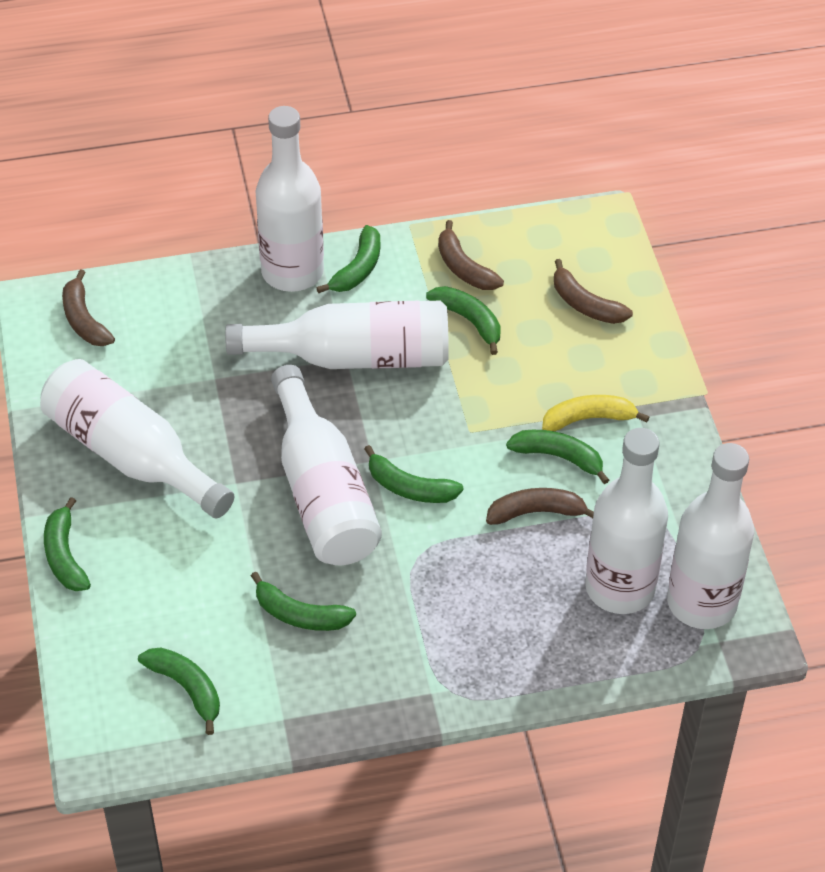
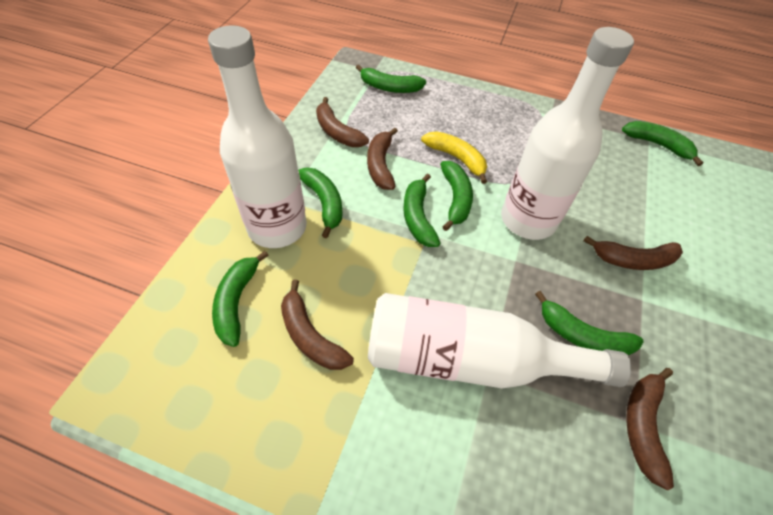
brown banana: [62,269,115,346] [438,220,504,290] [486,488,594,525] [554,259,633,324] = 4 -> [281,280,354,370] [316,97,369,147] [367,128,398,190] [583,236,683,270] [626,368,674,490] = 5
white bottle: [40,359,234,518] [225,300,449,369] [256,106,324,292] [271,365,382,565] [585,428,668,614] [667,443,754,629] = 6 -> [208,25,307,248] [368,293,631,389] [501,27,634,240] = 3

